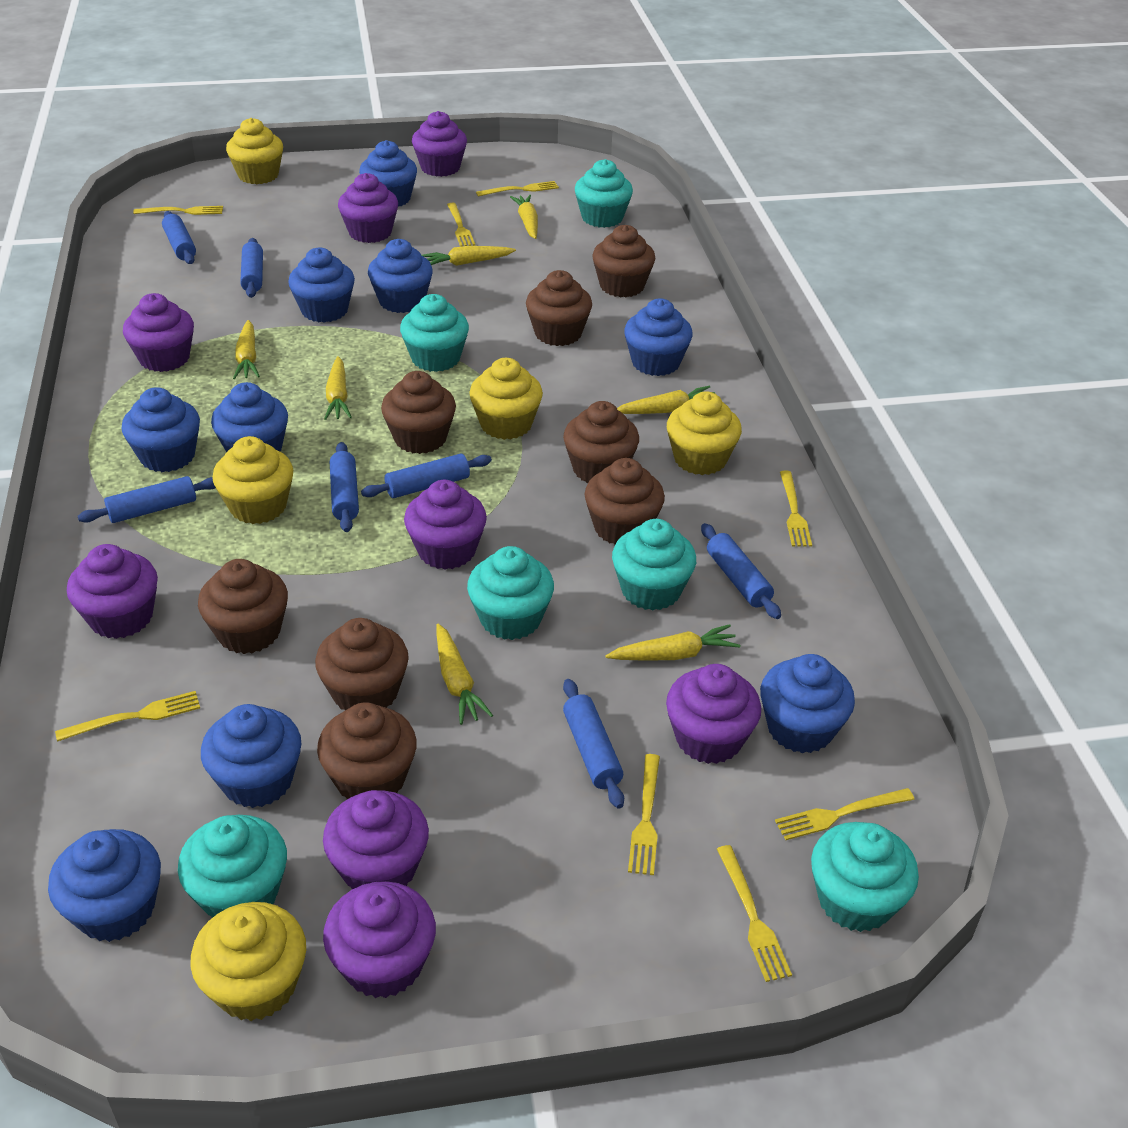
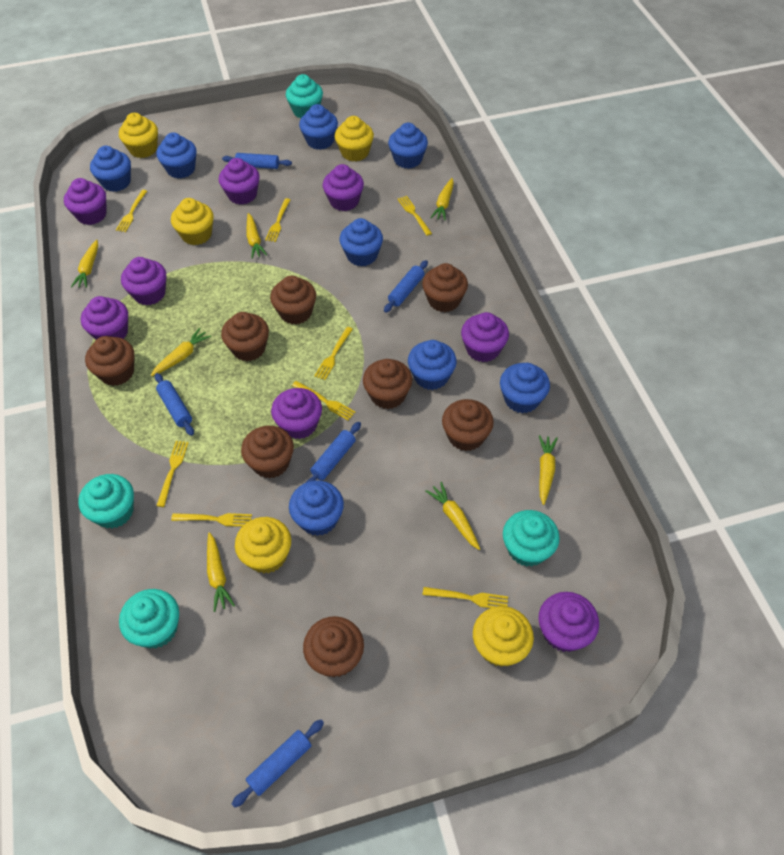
blue cupcake: [48,829,161,942] [122,387,200,472] [201,704,301,808] [211,382,288,452] [288,248,355,323] [359,140,417,207] [368,239,433,313] [624,298,693,376] [760,654,855,753] = 9 -> [90,146,131,192] [156,132,197,179] [289,481,344,536] [299,104,338,150] [339,218,383,267] [388,123,428,169] [408,340,457,390] [500,363,550,413] = 8
blue rolling pin: [78,476,216,523] [162,211,196,264] [240,238,263,298] [330,442,359,532] [361,454,492,498] [563,679,624,809] [701,523,781,619] = 7 -> [155,373,194,436] [222,153,292,169] [232,720,324,808] [305,422,361,483] [384,260,428,313] = 5
turquoise cupcake: [178,815,287,918] [400,294,469,372] [467,546,554,640] [575,159,633,228] [612,519,696,611] [811,822,919,932] = 6 -> [78,474,134,529] [119,589,179,648] [286,74,323,118] [503,510,560,567] = 4

